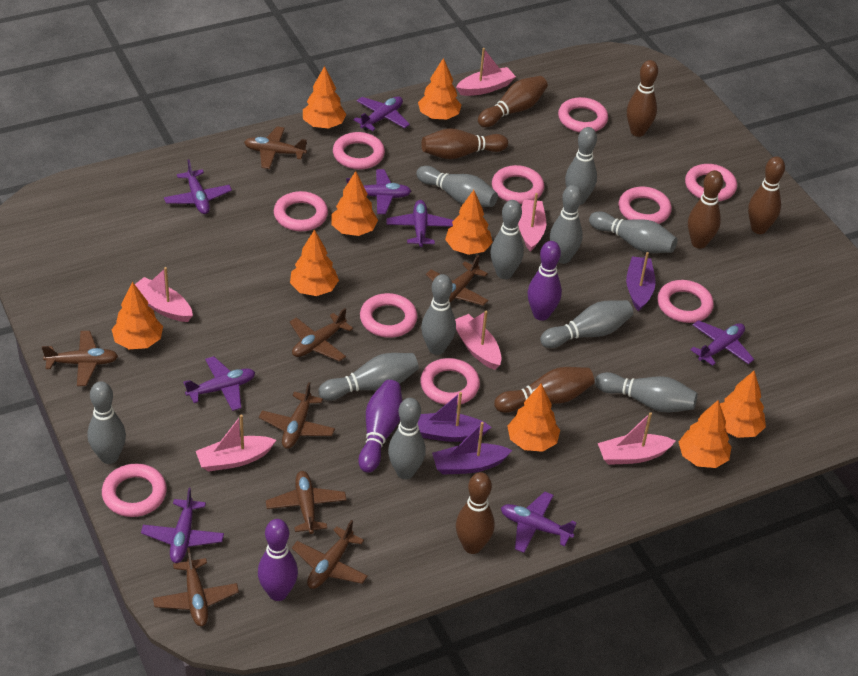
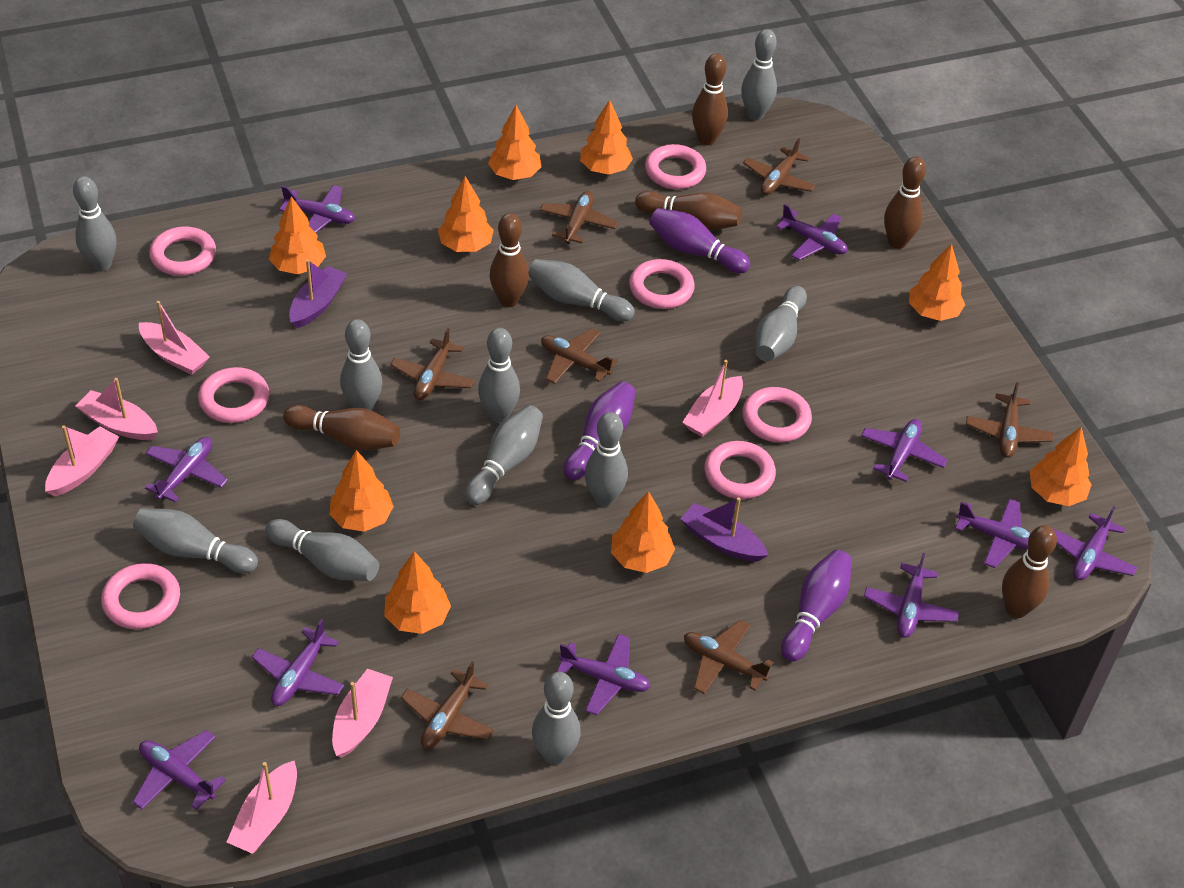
brown bowling pin: [421,128,508,159] [456,472,494,554] [478,76,548,127] [494,367,594,413] [627,60,658,137] [688,170,723,249] [748,156,785,234] = 7 -> [283,405,400,451] [489,213,529,307] [635,191,742,230] [692,53,728,145] [884,157,926,249] [1002,525,1057,618] = 6
brown plane: [42,331,118,386] [153,548,239,626] [244,126,307,169] [259,382,335,449] [266,471,347,534] [290,308,353,361] [292,520,368,589] [426,255,488,306] = 8 -> [390,328,475,400] [401,661,494,749] [540,191,618,244] [541,328,617,384] [684,620,774,694] [743,138,816,195] [966,382,1054,458] = 7
pink ring: [102,464,167,517] [274,191,328,231] [333,132,385,170] [360,293,417,338] [420,358,480,405] [492,165,544,204] [558,97,608,132] [619,187,672,224] [657,280,714,323] [685,164,737,201] = 10 -> [101,563,180,629] [149,226,216,276] [198,367,269,423] [629,259,695,309] [645,144,706,189] [704,441,776,499] [742,387,812,443] = 7
purple boat: [418,392,492,442] [432,422,512,475] [626,252,656,312] = 3 -> [289,259,347,328] [681,498,768,561] = 2
purple plane: [141,488,224,563] [164,160,232,214] [183,356,255,411] [346,169,411,214] [353,96,410,131] [387,200,454,247] [501,492,577,553] [690,320,754,366] = 8 -> [133,730,226,810] [145,437,228,503] [252,619,344,706] [279,185,355,233] [557,634,650,715] [776,204,848,260] [861,419,947,482] [864,553,959,638] [955,499,1031,568] [1052,506,1138,580] = 10

